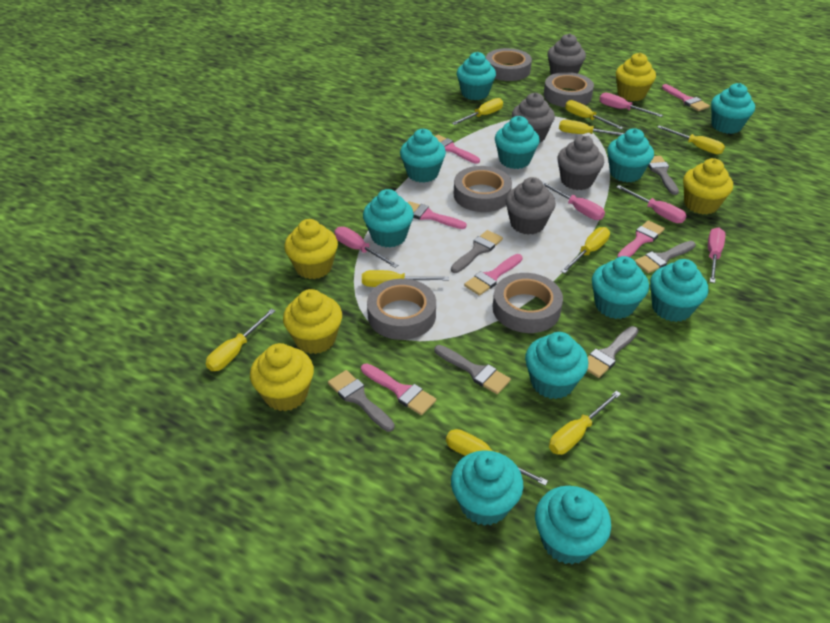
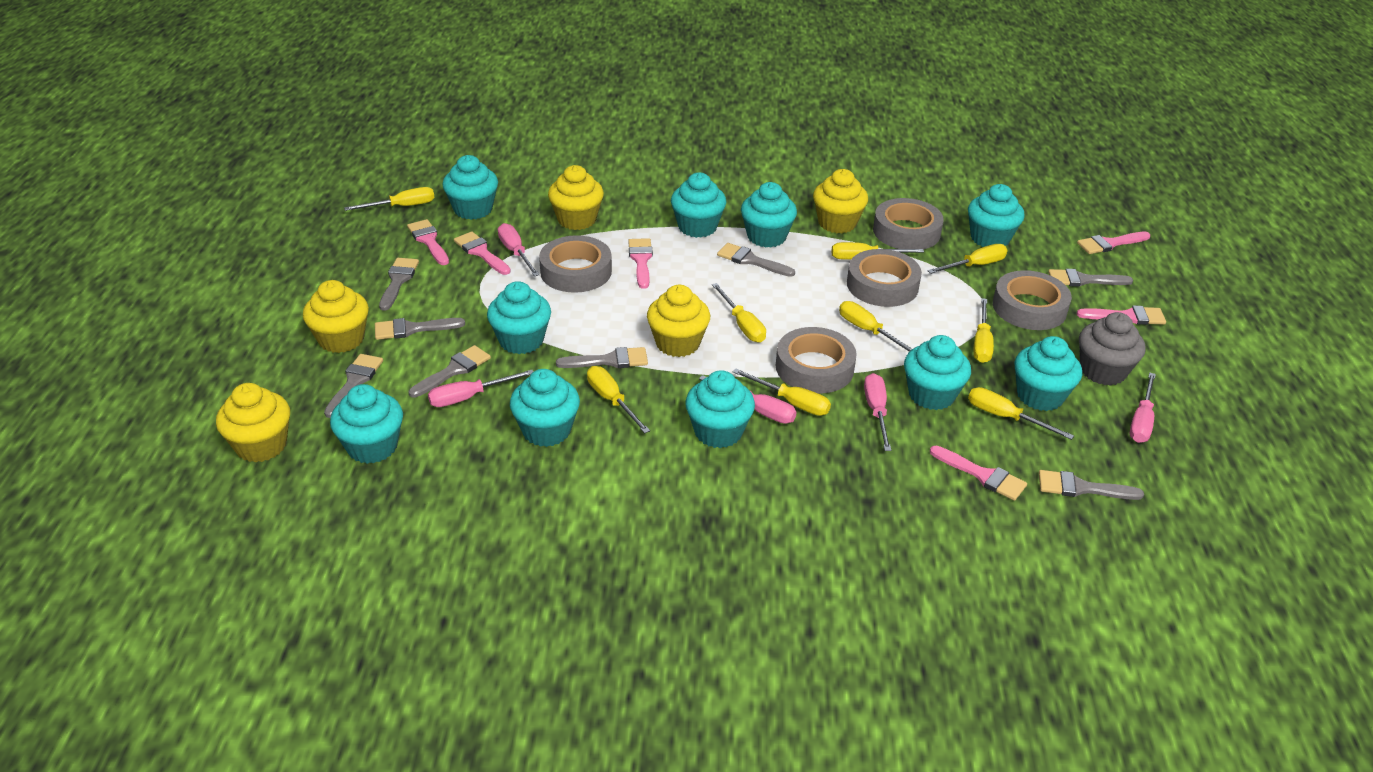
grey brush: [328,370,395,432] [434,345,511,394] [451,230,503,273] [587,326,638,378] [635,241,696,273] [648,156,679,195] = 6 -> [324,354,383,418] [375,318,465,340] [379,258,419,311] [409,345,491,398] [556,347,648,368] [717,243,795,277] [1039,470,1144,500] [1048,269,1133,287] = 8
grey cupcake: [505,177,556,235] [512,93,555,143] [548,34,586,75] [557,136,604,190] = 4 -> [1079,312,1146,386] = 1
turquoise cupcake: [363,189,414,248] [400,129,446,183] [451,450,523,526] [457,52,496,100] [495,116,540,169] [525,332,588,399] [535,486,611,565] [592,256,649,319] [607,128,654,182] [650,259,708,322] [711,83,755,134] = 11 -> [330,384,403,464] [442,155,498,220] [487,281,551,354] [510,369,580,447] [671,172,726,238] [685,370,755,448] [741,182,797,248] [904,335,971,410] [968,184,1025,247] [1014,336,1082,411] = 10

